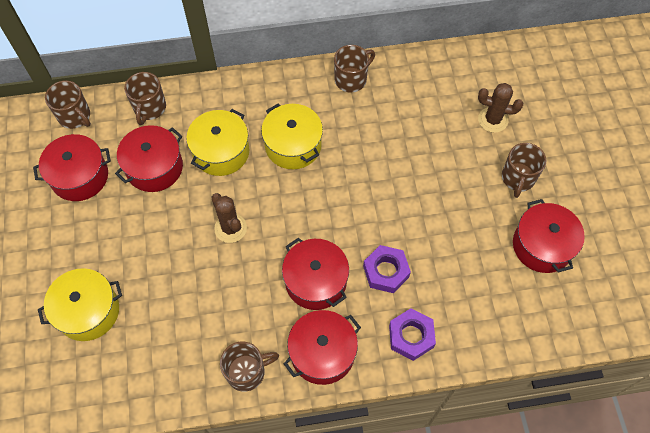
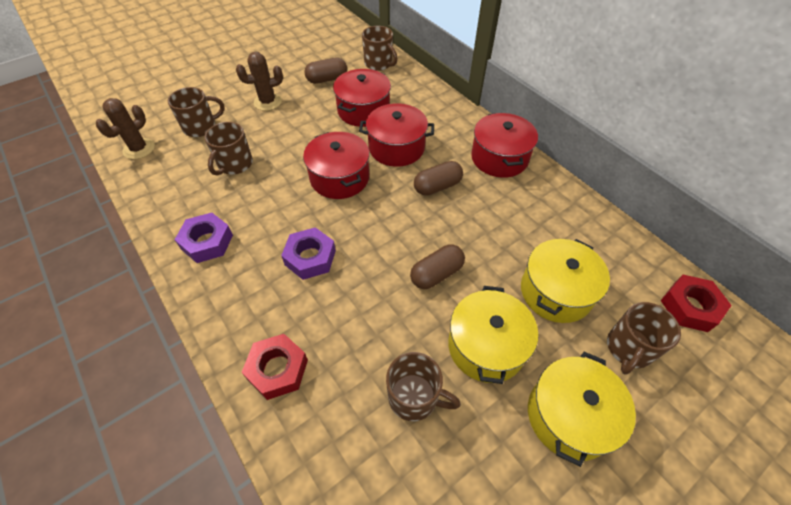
brown capsule: none = 0 -> [304,57,347,84] [410,244,465,289] [414,161,463,196] = 3
red nut: none = 0 -> [241,334,308,400] [661,275,732,332] = 2
red pot: [33,134,111,201] [115,125,183,192] [282,238,349,310] [284,310,361,385] [513,199,585,273] = 5 -> [303,132,370,199] [333,69,391,127] [359,103,434,167] [471,113,538,178] = 4

